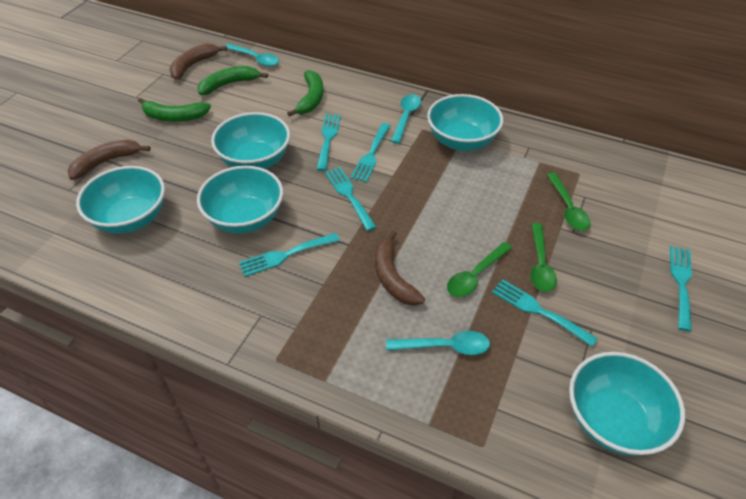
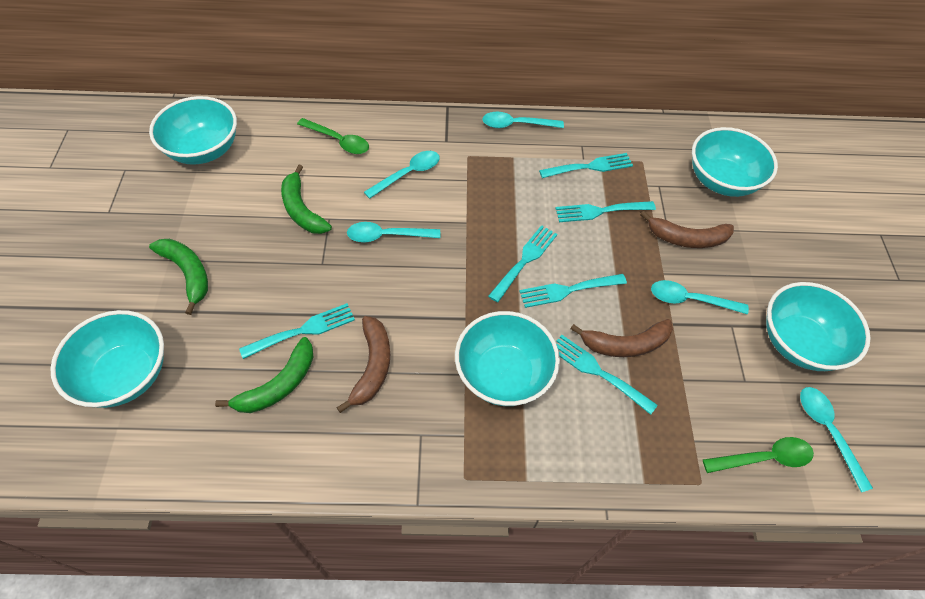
green spoon: [447,242,512,297] [530,223,557,292] [547,173,591,231] = 3 -> [297,118,369,154] [703,437,814,473] = 2
turquoise spoon: [226,44,279,66] [386,331,490,355] [391,94,421,144] = 3 -> [347,222,440,242] [364,151,440,199] [482,112,564,128] [651,280,749,314] [800,387,873,492] = 5

